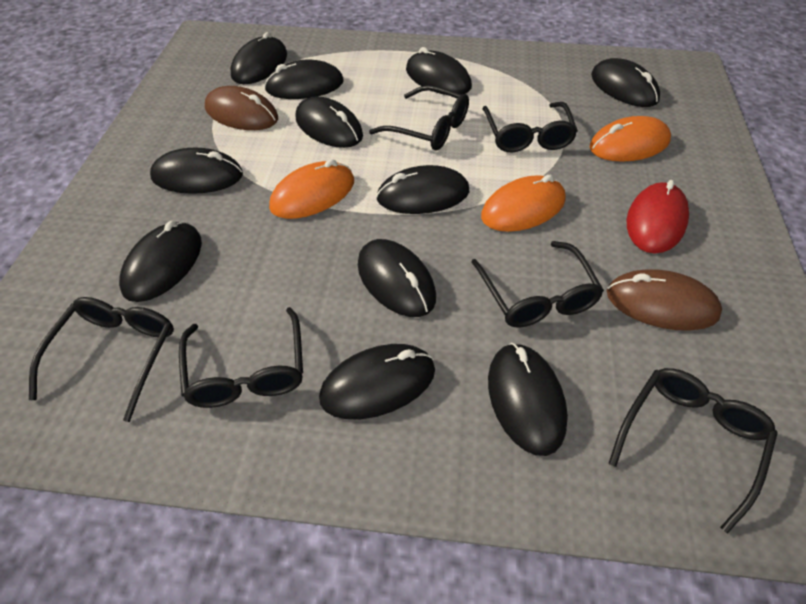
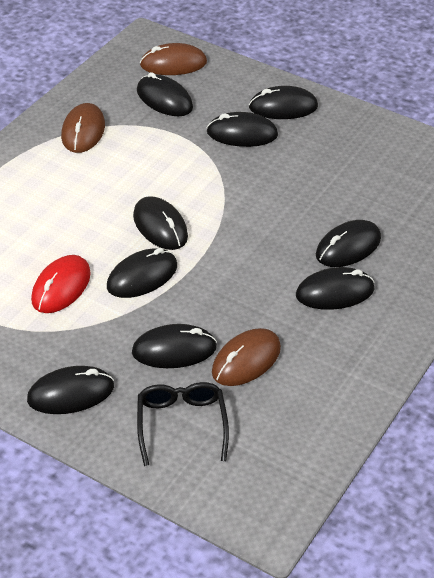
black glasses: [29,297,174,422] [179,307,303,408] [369,85,469,151] [471,241,604,327] [482,102,578,152] [608,368,778,533] = 6 -> [137,382,229,466] = 1
black mouse: [119,221,202,302] [150,148,243,194] [231,32,287,84] [264,60,344,99] [295,96,363,148] [319,344,435,419] [358,239,436,317] [376,165,469,214] [406,47,472,95] [488,343,568,456] [591,58,660,107] = 11 -> [27,366,114,414] [107,248,177,298] [132,324,217,368] [133,196,188,250] [137,72,193,116] [206,112,278,147] [249,86,318,119] [296,267,375,310] [316,220,381,267] = 9
brown mouse: [205,86,278,130] [607,269,722,331] = 2 -> [61,103,105,153] [140,43,207,75] [212,328,281,386] = 3
orange mouse: [269,159,354,219] [481,175,566,232] [590,116,671,162] = 3 -> none = 0

